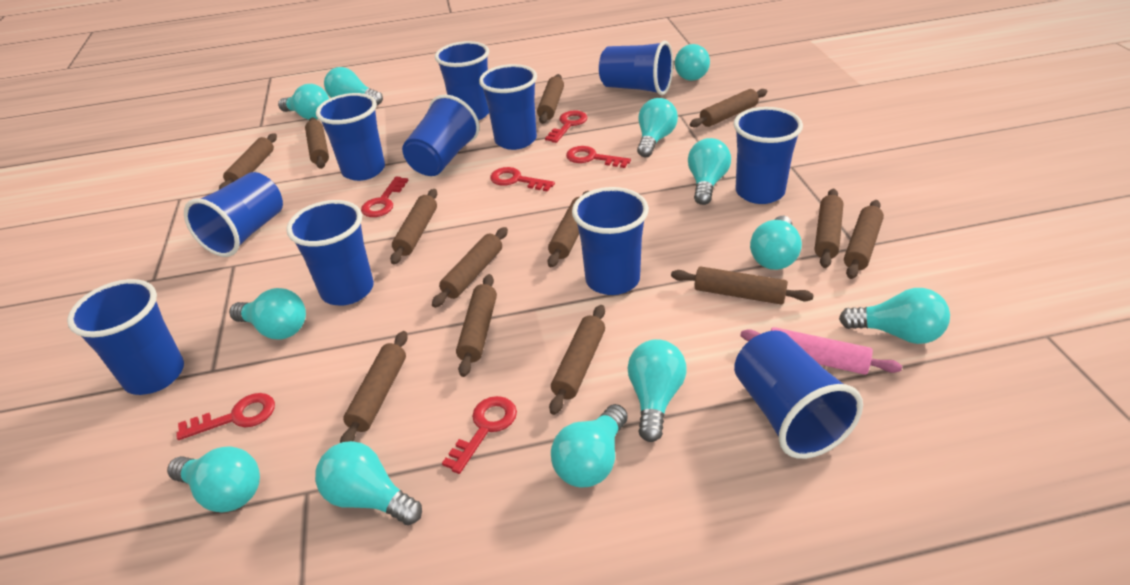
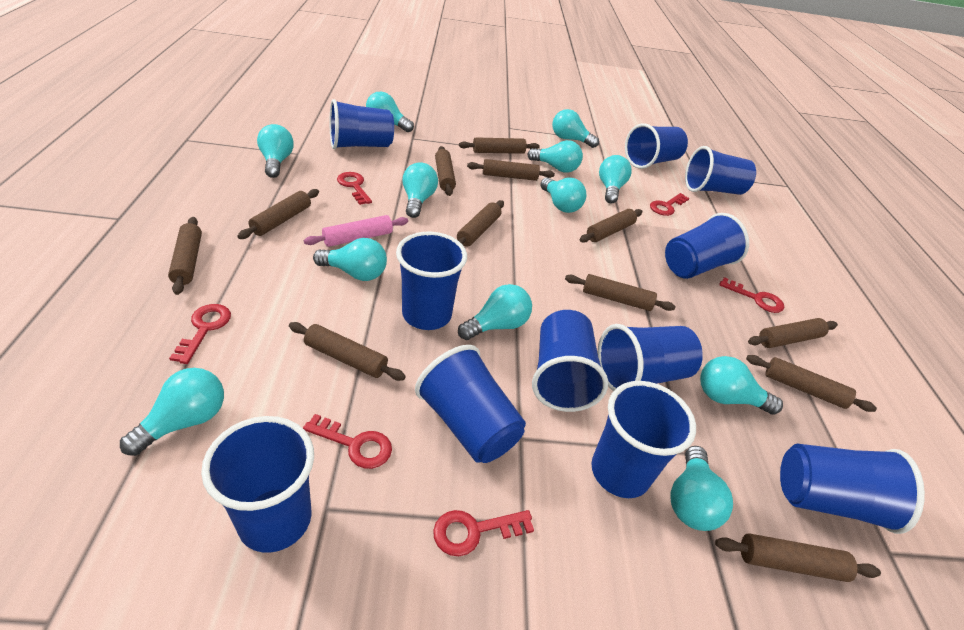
brown rolling pin: [219,133,277,190] [305,118,329,169] [340,331,408,443] [390,189,437,264] [432,227,508,308] [456,274,497,377] [537,74,564,124] [548,191,589,267] [549,305,605,415] [671,267,814,305] [690,89,767,127] [815,189,843,268] [844,200,884,279] = 13 -> [168,217,202,295] [237,189,319,239] [289,322,406,381] [435,146,456,196] [457,200,504,247] [459,137,540,154] [467,159,555,181] [565,274,676,311] [579,209,642,243] [715,533,881,582] [746,355,877,412] [748,318,838,348] = 12

